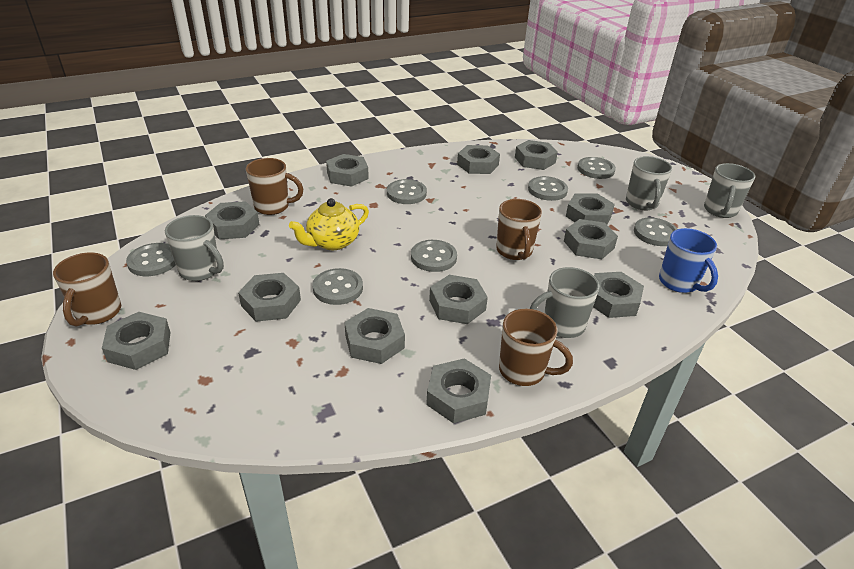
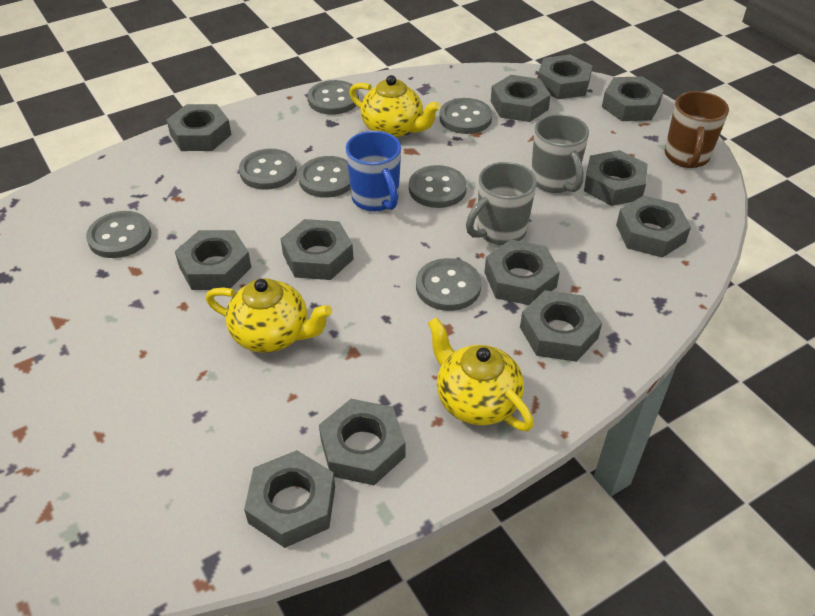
brown mug: [53,252,121,326] [246,158,303,215] [496,199,542,260] [499,309,573,386] = 4 -> [665,91,729,168] = 1
grey mug: [165,215,224,281] [530,267,599,338] [626,156,672,210] [704,163,755,218] = 4 -> [466,162,537,245] [531,114,589,193] = 2
yellow teapot: [289,198,369,250] = 1 -> [206,278,332,353] [349,75,441,138] [428,317,534,431] = 3

